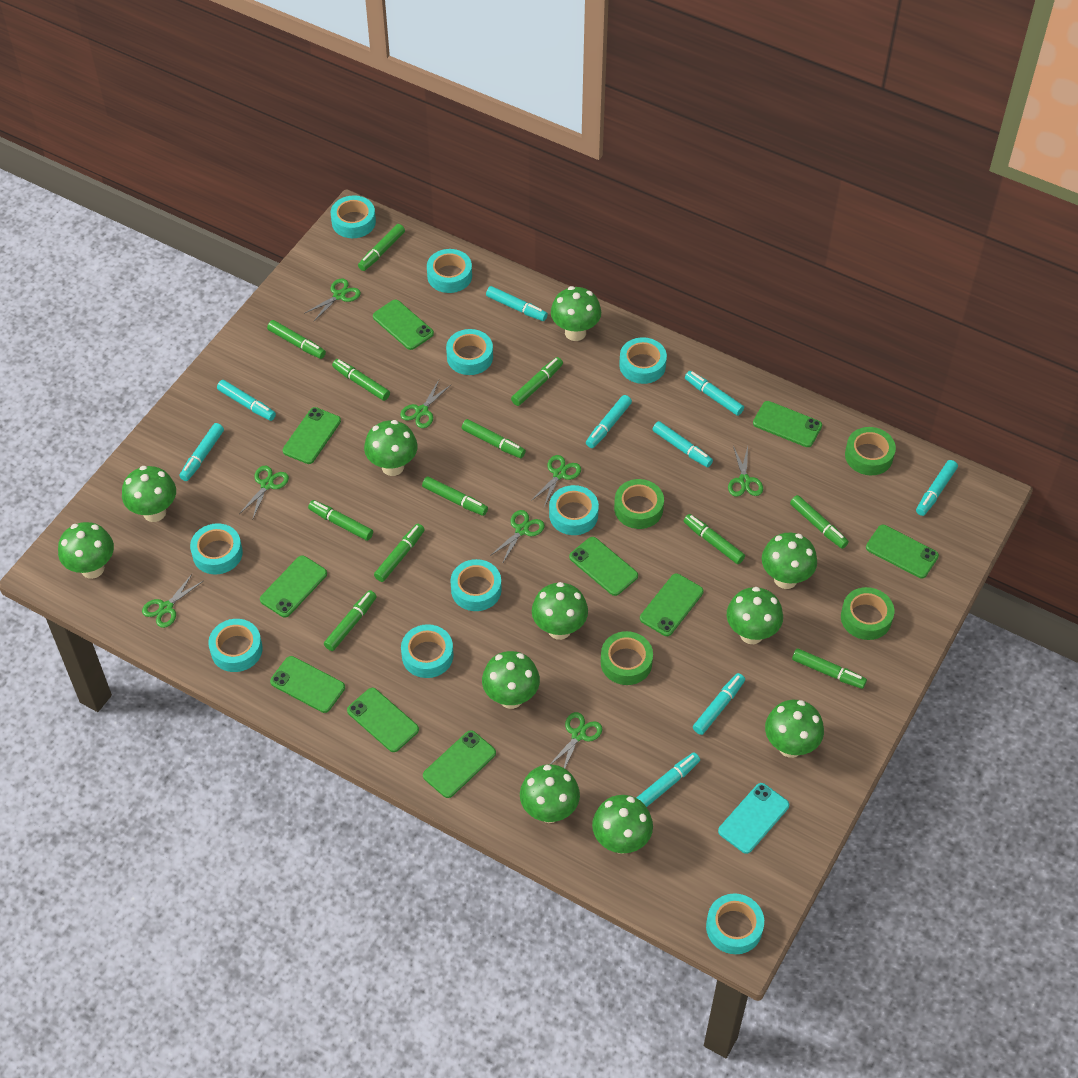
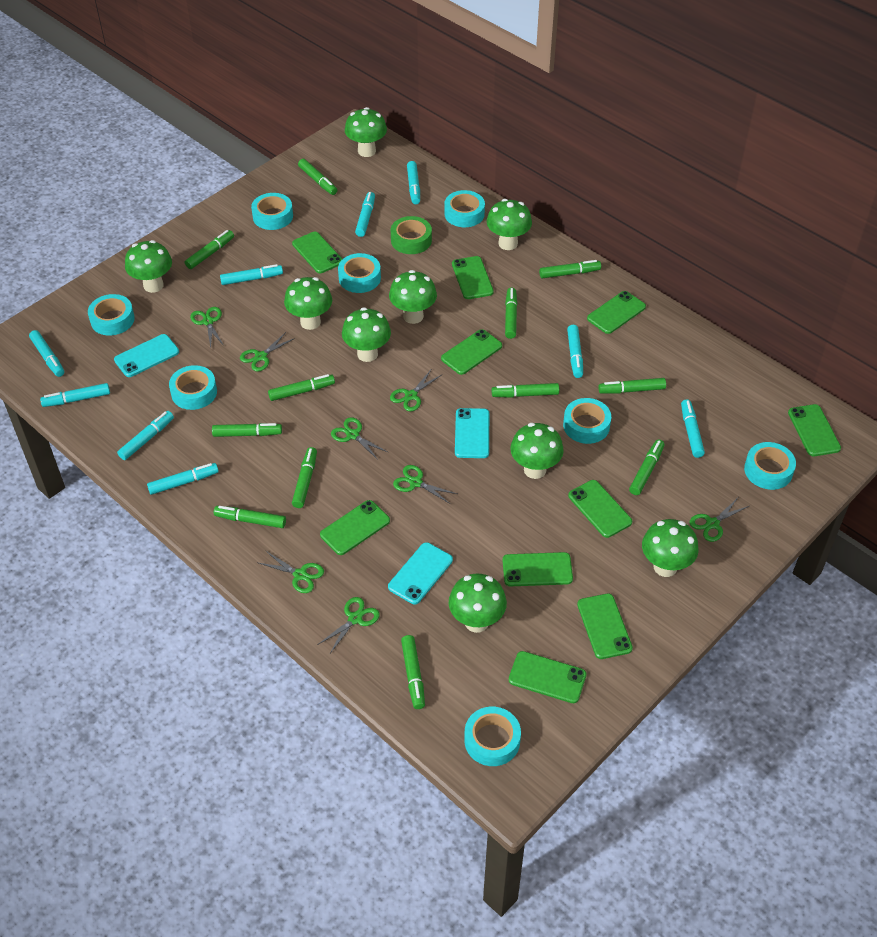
green mushroom: [58,522,114,579] [122,466,176,522] [364,420,418,476] [482,651,540,709] [520,764,580,823] [532,582,588,640] [551,286,601,341] [592,795,653,854] [727,587,783,644] [762,533,817,589] [765,700,824,758] = 11 -> [125,240,172,293] [284,277,332,330] [342,307,391,362] [345,107,387,157] [389,270,437,324] [449,574,507,633] [487,199,532,250] [510,423,564,479] [642,519,699,577] = 9
green tape: [601,631,653,685] [614,479,664,529] [841,587,894,640] [845,427,896,475] = 4 -> [391,216,432,254] = 1
turquoise phone: [718,783,789,854] = 1 -> [114,334,179,377] [388,542,453,604] [455,408,489,458] = 3
turquoise tape: [190,523,243,575] [208,619,263,672] [331,195,376,238] [401,624,454,678] [427,249,472,293] [446,329,493,375] [451,559,502,611] [549,485,599,535] [619,337,667,384] [706,893,764,954] = 10 -> [88,294,135,335] [169,365,217,410] [251,193,293,230] [338,253,381,293] [444,190,485,227] [464,707,521,766] [563,398,611,444] [744,442,796,490] = 8

